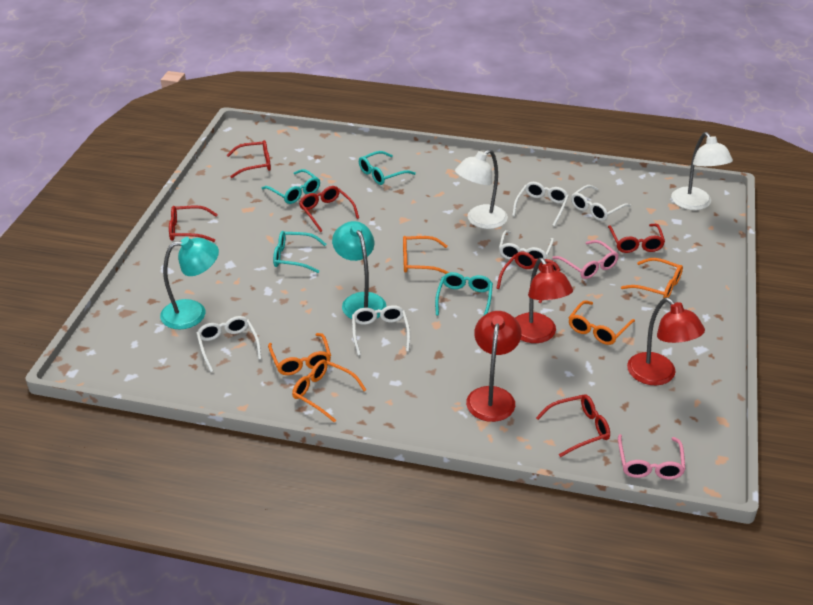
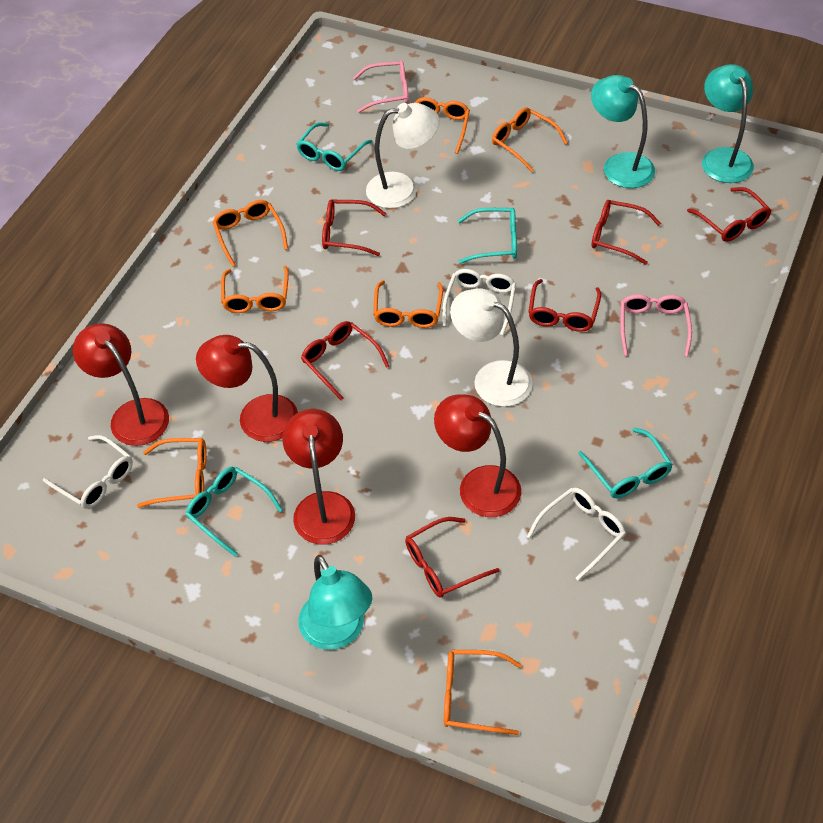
orange glasses: [268,333,331,375] [292,359,366,423] [403,236,450,274] [568,300,635,345] [621,258,683,298] = 5 -> [137,438,207,508] [212,200,288,267] [221,266,289,313] [373,280,443,328] [414,97,470,154] [444,650,522,735] [492,107,568,172] = 7
red lamp: [466,311,521,422] [515,258,573,343] [627,298,705,385] = 3 -> [73,323,169,446] [196,335,298,442] [283,409,355,545] [434,394,521,517] = 4
turquoise lamp: [160,237,219,329] [332,221,386,319] = 2 -> [298,555,372,650] [591,75,655,188] [702,64,754,183] = 3
white glasses: [196,316,262,372] [352,305,410,356] [499,230,554,260] [512,182,569,226] [571,185,631,221] = 5 -> [43,435,133,509] [442,269,516,336] [527,488,626,581] = 3

